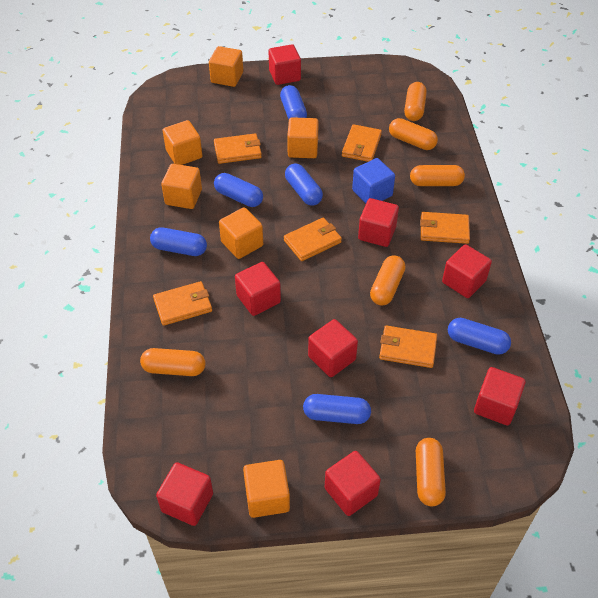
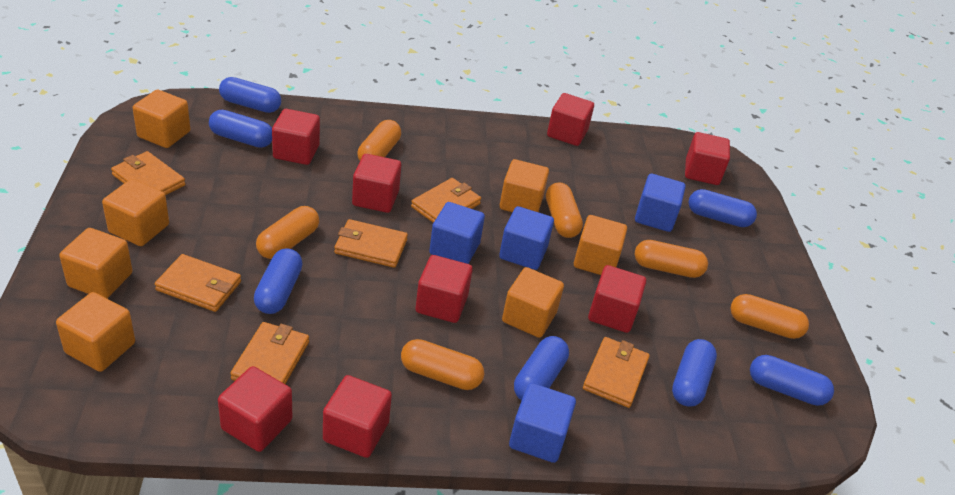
blue capsule: [150,227,207,256] [214,173,263,207] [280,85,307,119] [285,163,323,206] [303,394,371,424] [448,318,511,355] = 6 -> [209,110,272,148] [219,77,281,113] [254,248,303,314] [514,336,569,401] [672,339,717,407] [688,189,757,227] [750,355,834,406] = 7
blue cube: [352,158,395,203] = 1 -> [429,202,485,264] [499,206,554,270] [509,383,576,463] [635,174,686,232] = 4
orange cube: [161,164,202,209] [162,120,202,165] [209,46,243,87] [219,207,263,259] [243,460,290,518] [287,117,319,158] = 6 -> [56,292,135,372] [59,228,132,298] [102,179,169,246] [133,90,190,148] [500,159,549,212] [502,267,564,338] [574,215,627,275] = 7

